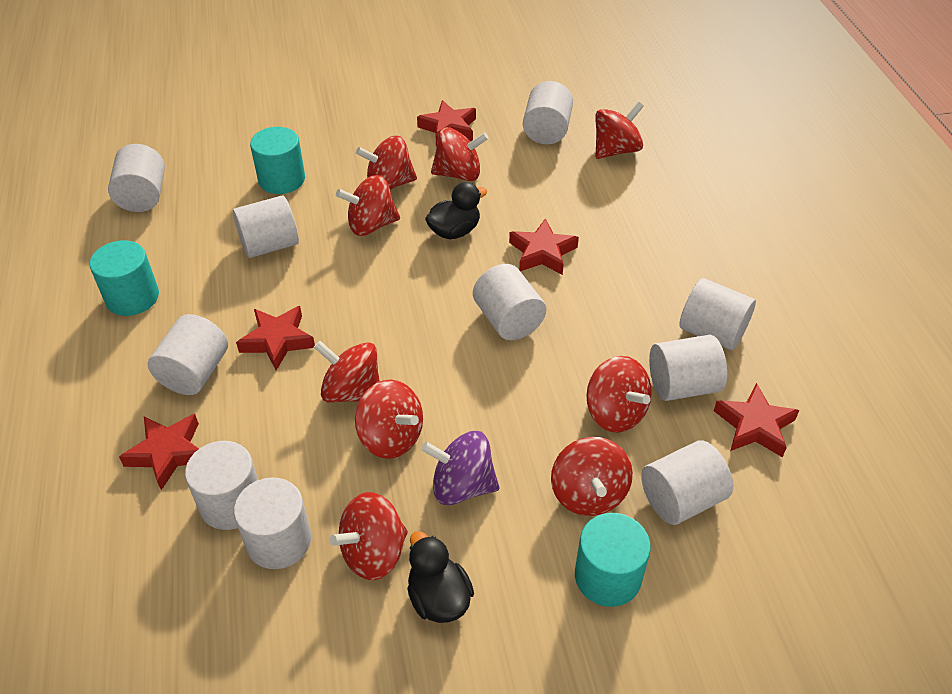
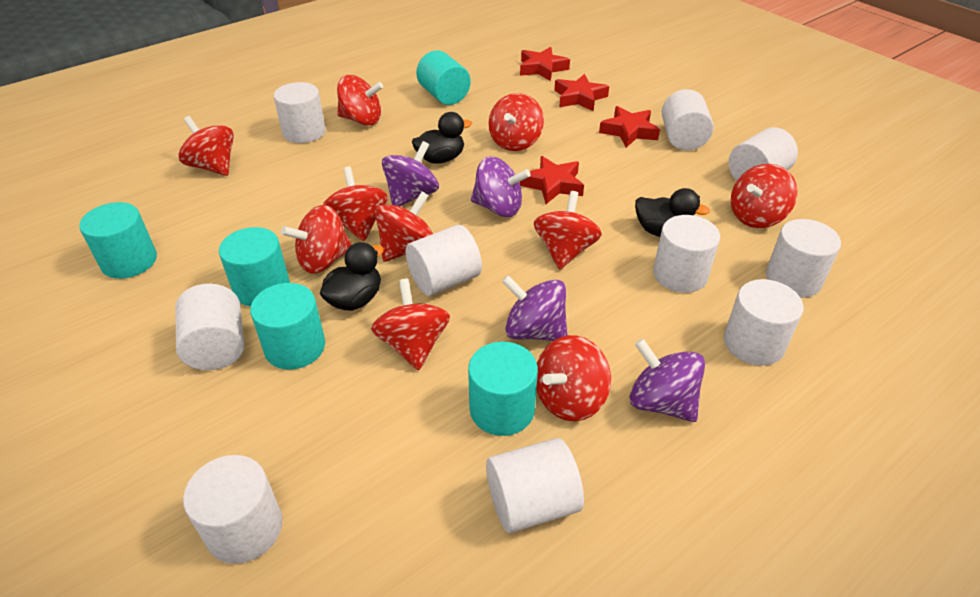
black duck: [407,531,474,623] [425,182,487,239] = 2 -> [320,242,384,310] [412,112,472,164] [635,188,710,237] = 3
purple spinning top: [421,431,499,505] = 1 -> [382,141,439,206] [471,157,531,217] [502,275,568,341] [630,339,705,422] = 4
red spinning top: [314,341,380,402] [329,492,408,580] [336,175,400,236] [355,380,423,459] [356,136,417,190] [431,127,489,181] [551,437,633,516] [587,356,652,433] [595,102,644,159] = 9 -> [178,116,234,176] [281,205,352,274] [323,167,388,241] [337,75,383,125] [371,279,450,370] [375,191,433,262] [489,93,544,151] [534,191,602,269] [536,335,611,421] [731,164,798,228] = 10
red star: [119,414,199,490] [236,306,315,370] [417,100,476,146] [509,218,579,275] [714,383,799,457] = 5 -> [520,47,570,81] [520,156,584,204] [554,74,609,111] [599,106,660,148] = 4
turquoise cylinder: [89,240,159,316] [250,127,305,194] [575,513,651,607] = 3 -> [79,202,157,279] [219,227,290,306] [250,283,325,370] [416,50,471,105] [468,342,538,436] = 5

